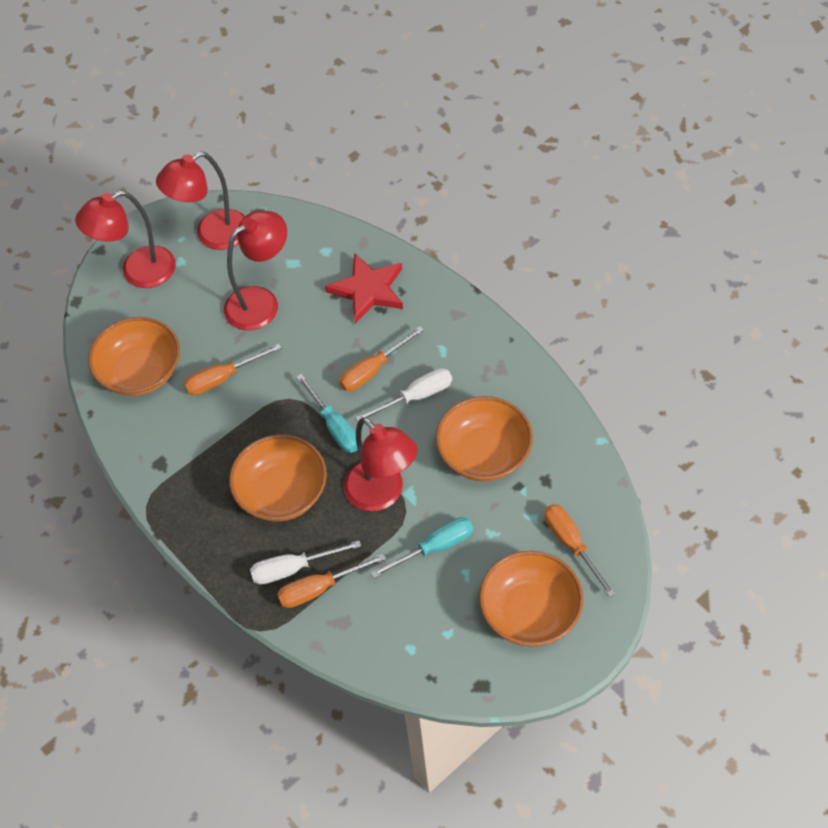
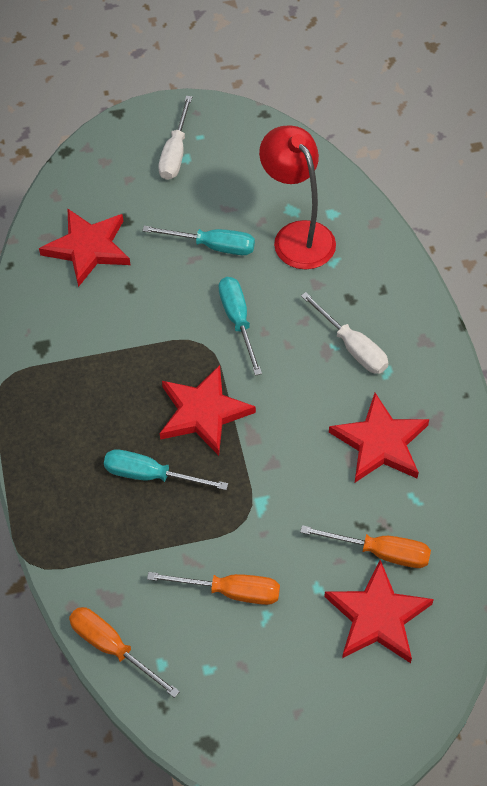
orange bowl: [88,317,180,396] [229,435,327,522] [436,396,533,481] [479,551,584,646] = 4 -> none = 0
orange screwdriver: [184,344,281,395] [277,554,386,608] [339,326,424,391] [545,504,615,597] = 4 -> [69,607,180,698] [147,572,280,605] [300,525,431,568] = 3
red lamp: [75,190,176,288] [156,152,245,250] [224,211,287,331] [344,417,418,511] = 4 -> [259,125,336,269] = 1
red star: [325,253,403,324] = 1 -> [39,209,130,287] [160,365,256,456] [324,560,434,663] [329,393,429,482] = 4
turquoise screwdriver: [297,374,357,453] [371,517,473,578] = 2 -> [104,449,228,490] [142,226,255,255] [219,277,262,376] = 3

